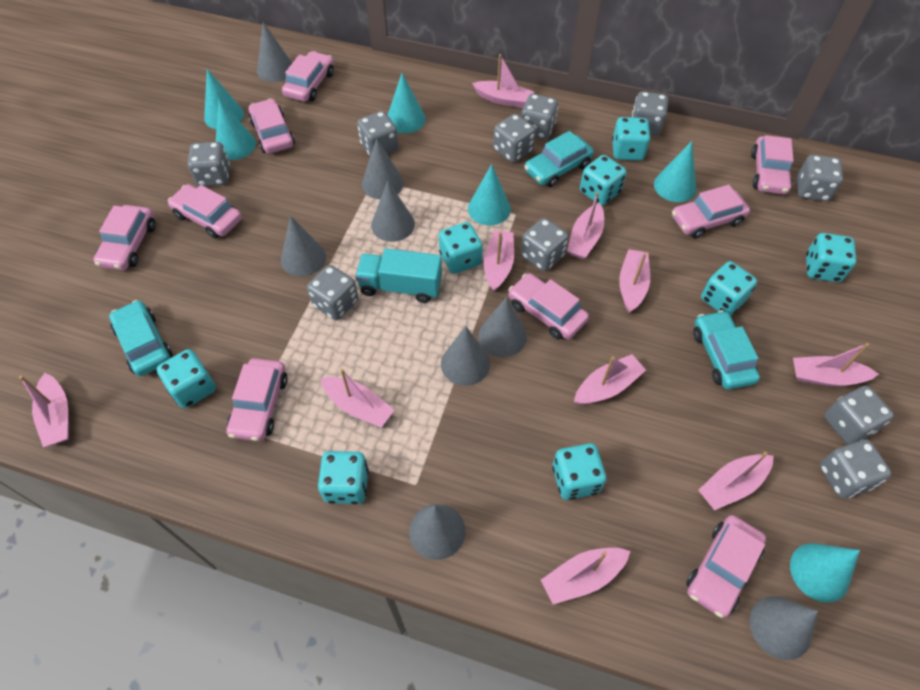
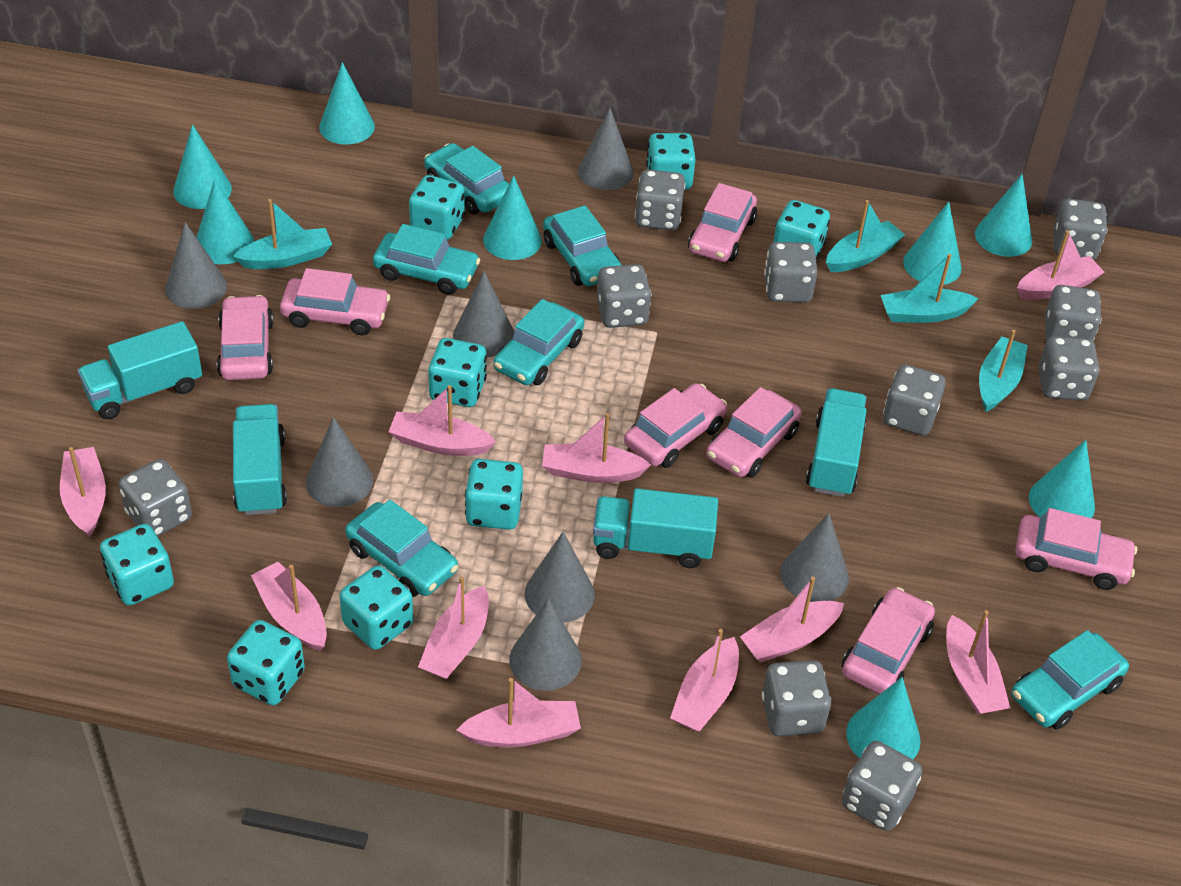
grey cone: [257,22,292,82] [281,216,326,277] [362,138,404,199] [371,180,415,242] [409,504,465,560] [441,326,490,386] [479,297,527,357] [750,596,818,660] = 8 -> [165,222,227,309] [306,417,373,507] [453,271,514,357] [509,598,582,690] [525,532,595,623] [578,108,634,190] [780,513,849,602] = 7
pink car: [93,205,156,270] [168,184,242,238] [226,358,288,441] [249,99,295,154] [282,51,334,102] [508,273,589,340] [672,185,750,238] [686,515,766,618] [751,135,794,195] = 9 -> [217,295,274,380] [280,268,390,335] [624,383,727,468] [688,183,757,262] [706,387,802,478] [842,587,935,694] [1015,508,1137,590] = 7
turquoise boat: none = 0 -> [233,199,332,269] [826,200,905,272] [881,254,979,323] [979,330,1028,412] = 4
turquoise car: [109,300,173,376] [524,131,594,187] [693,310,760,390] = 3 -> [345,500,458,597] [373,224,480,295] [424,143,509,214] [493,299,584,385] [543,206,621,286] [1011,630,1129,730] = 6
turquoise cone: [204,69,244,129] [216,99,256,160] [388,73,426,133] [468,164,511,225] [654,141,696,202] [790,543,860,603] = 6 -> [173,125,232,209] [196,179,255,264] [319,62,375,144] [483,175,542,260] [846,677,921,759] [903,202,962,285] [975,174,1032,257] [1029,440,1095,518] = 8
turquoise truck: [355,248,442,303] = 1 -> [78,321,202,419] [233,404,287,515] [593,488,718,568] [806,388,867,497] = 4

